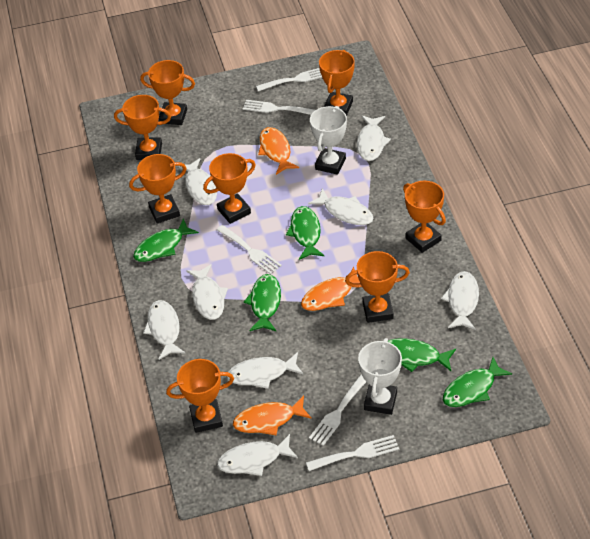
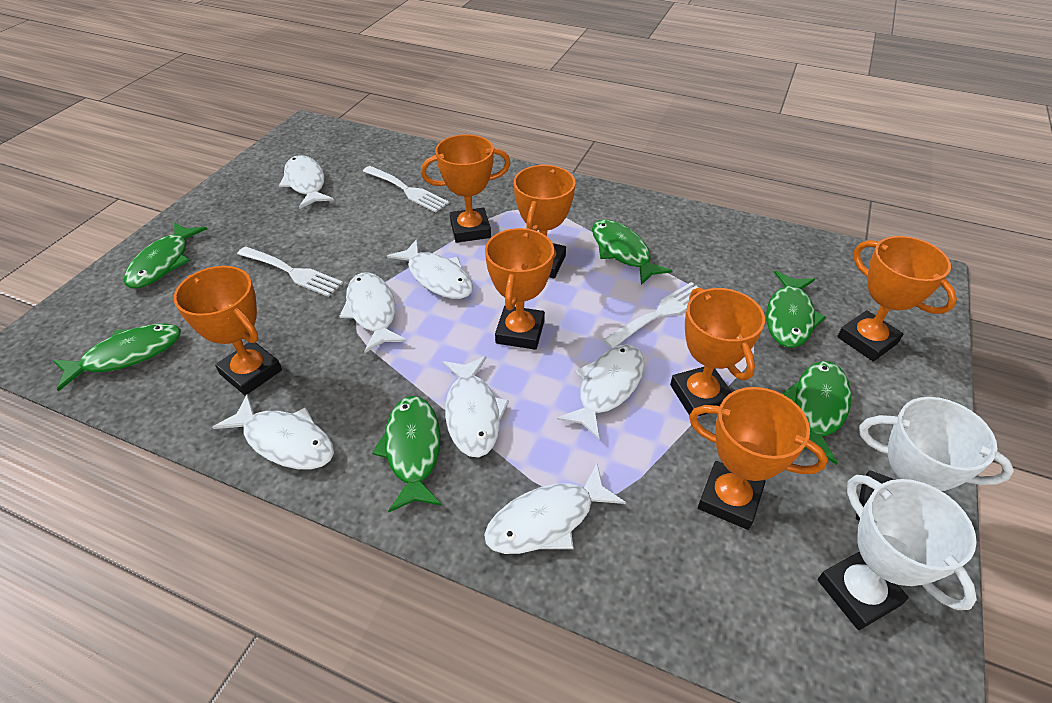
green fish: [133,218,199,262] [244,274,281,332] [286,206,325,260] [388,338,456,372] [443,357,512,407] = 5 -> [52,323,181,392] [124,222,207,289] [372,396,442,512] [592,219,673,285] [766,271,826,348] [782,361,851,465] = 6
orange fish: [233,395,312,435] [258,127,299,175] [301,267,360,311] = 3 -> none = 0
orange trophy: [114,95,171,160] [129,154,187,224] [140,60,195,125] [166,359,234,433] [203,153,256,224] [319,50,355,116] [345,251,410,323] [403,181,446,253] = 8 -> [174,266,282,396] [421,134,510,243] [485,228,554,350] [514,165,576,278] [670,287,765,416] [689,387,828,530] [837,236,957,362] = 7
white fish: [143,300,186,360] [178,158,217,205] [186,264,228,320] [217,434,298,476] [227,352,304,389] [308,188,374,225] [357,115,391,161] [441,271,479,330] = 8 -> [213,394,334,470] [279,155,334,209] [339,272,407,353] [387,239,473,299] [442,356,509,458] [484,464,626,554] [557,344,644,440] = 7
white fork: [217,225,282,274] [243,100,315,115] [256,68,322,91] [306,435,399,471] [309,374,366,446] = 5 -> [237,246,343,297] [363,166,449,213] [603,282,699,348] = 3

